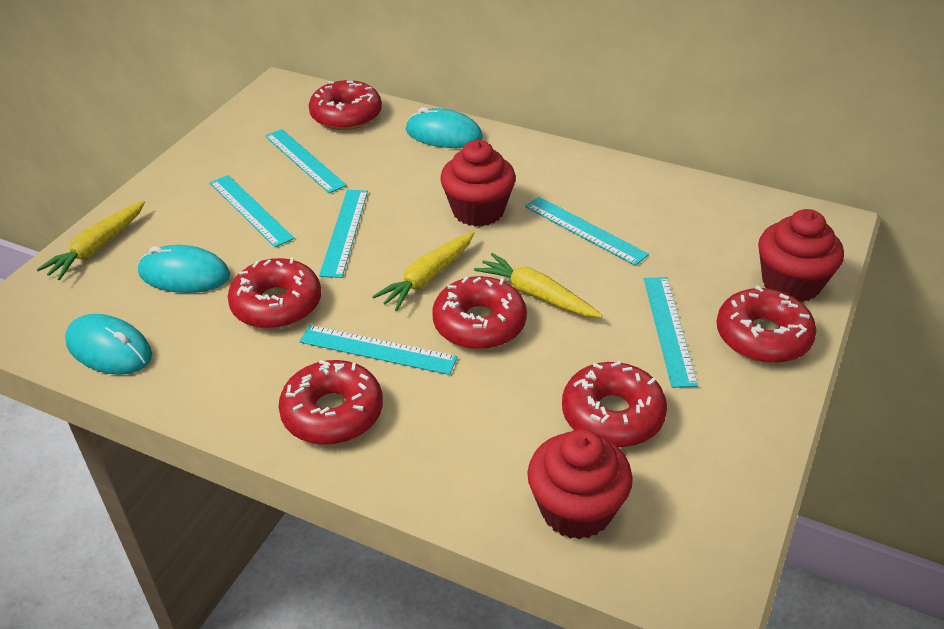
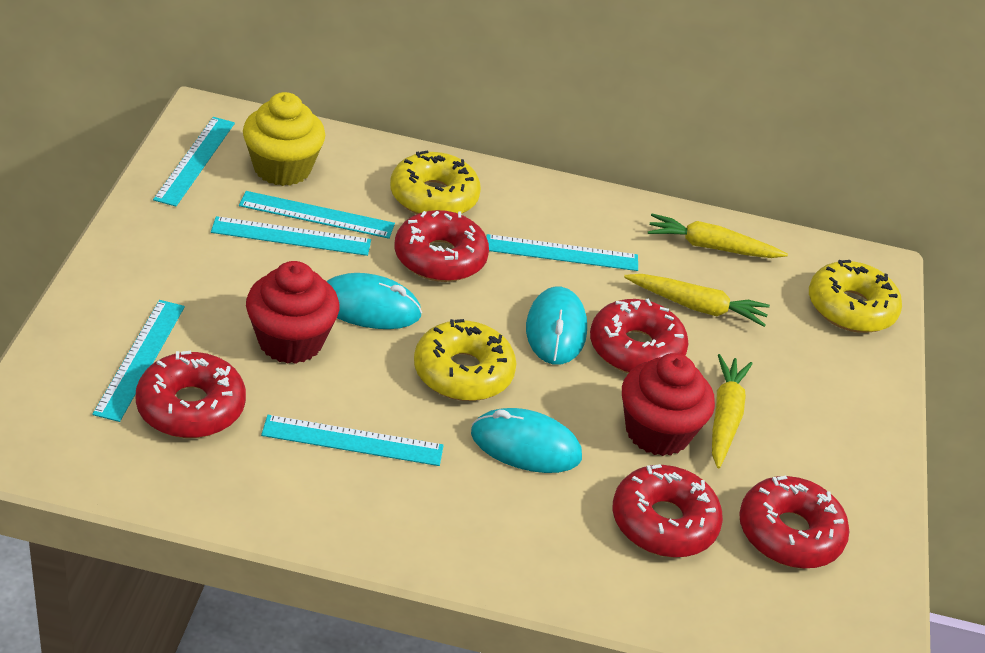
red cupcake: [440,140,516,227] [527,429,633,539] [758,209,844,302] = 3 -> [246,261,339,364] [622,353,715,456] = 2
red donut: [228,257,321,329] [278,360,383,445] [309,80,382,130] [432,276,527,349] [562,361,667,447] [717,285,817,363] = 6 -> [136,351,246,438] [395,210,489,282] [590,299,689,373] [613,464,723,557] [739,476,849,569] = 5
yellow cupcake: none = 0 -> [243,92,325,186] = 1
yellow donut: none = 0 -> [390,151,481,214] [414,319,516,401] [809,260,902,333] = 3

